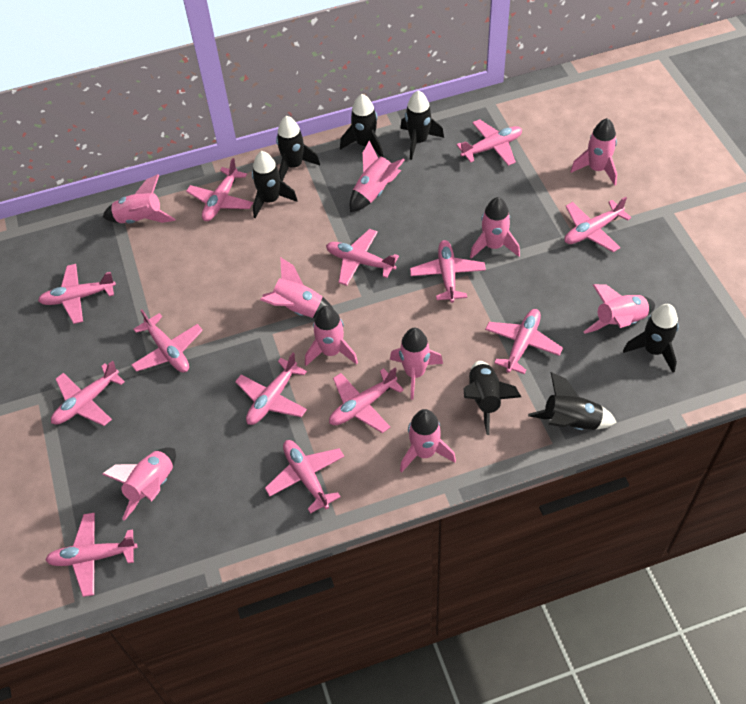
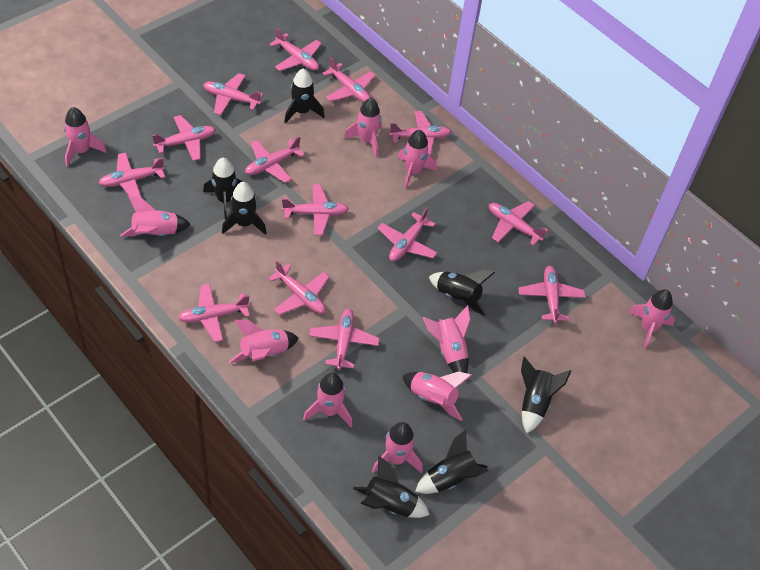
pink plane: [38,264,116,324] [45,513,137,597] [51,361,125,426] [131,309,203,373] [186,158,253,221] [235,353,307,425] [265,440,345,514] [326,229,399,286] [329,367,404,433] [410,240,486,303] [456,119,522,166] [485,309,563,374] [564,197,631,252] = 13 -> [99,153,165,198] [152,115,216,161] [178,284,250,342] [203,73,263,115] [245,136,305,183] [268,261,329,315] [269,28,322,71] [282,185,349,235] [309,309,380,370] [322,57,375,103] [378,207,438,262] [389,111,451,155] [489,201,548,246] [518,266,586,324] = 14

